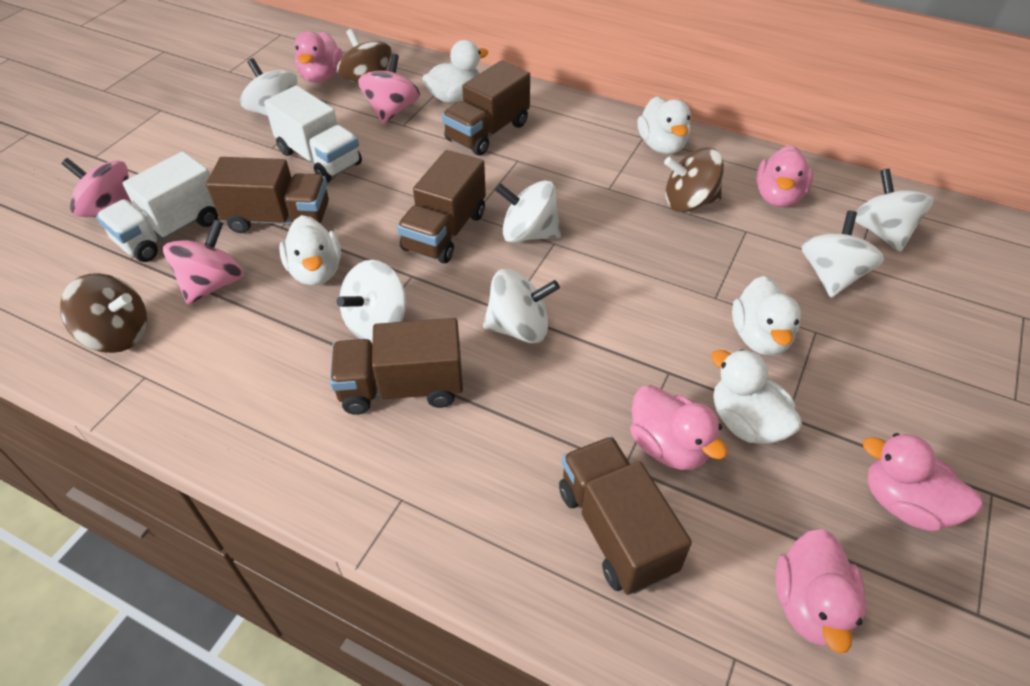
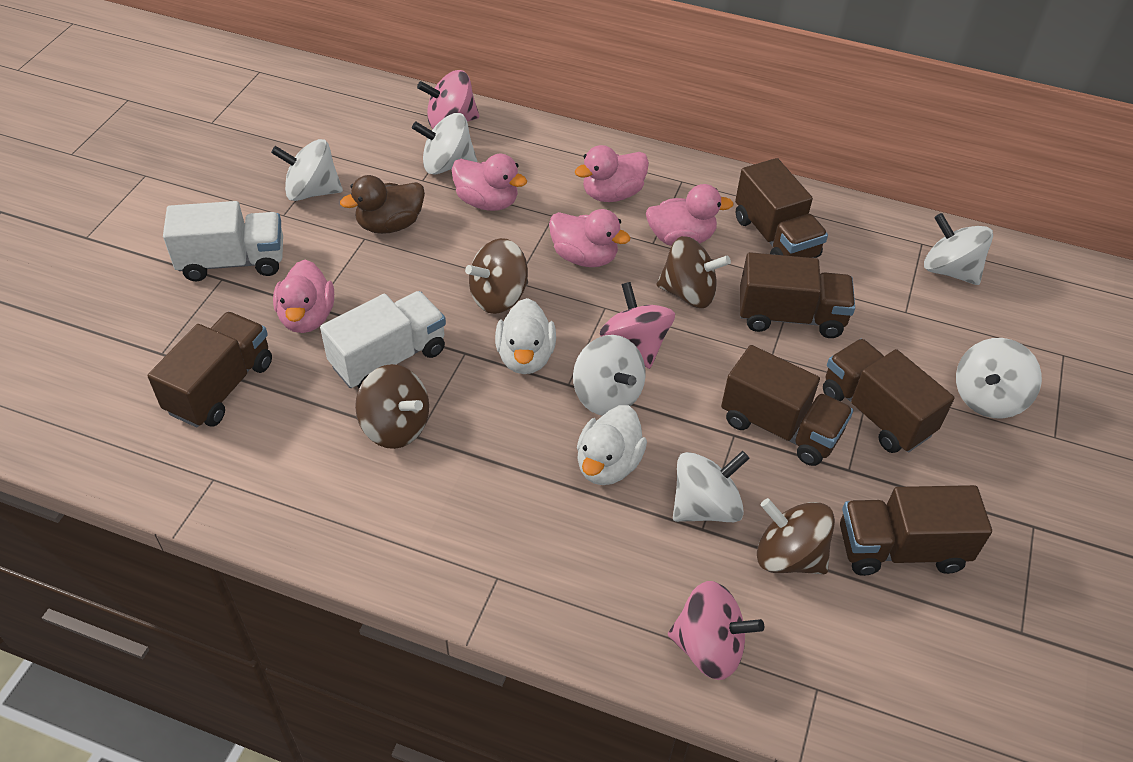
brown duck: none = 0 -> [340,175,425,234] = 1
brown spinning top: [60,273,147,353] [337,29,392,83] [664,148,724,212] = 3 -> [355,364,429,449] [465,238,528,314] [657,236,731,308] [757,498,835,574] = 4
brown truck: [206,157,329,233] [330,318,463,415] [397,150,486,263] [442,61,530,156] [559,436,692,595] = 5 -> [148,312,272,427] [721,345,853,466] [735,158,828,258] [740,252,855,338] [823,339,954,453] [840,485,992,576] = 6
white duck: [279,215,341,285] [422,40,489,103] [637,96,691,154] [711,349,802,444] [732,276,801,356] = 5 -> [495,298,556,374] [577,405,647,485] = 2

